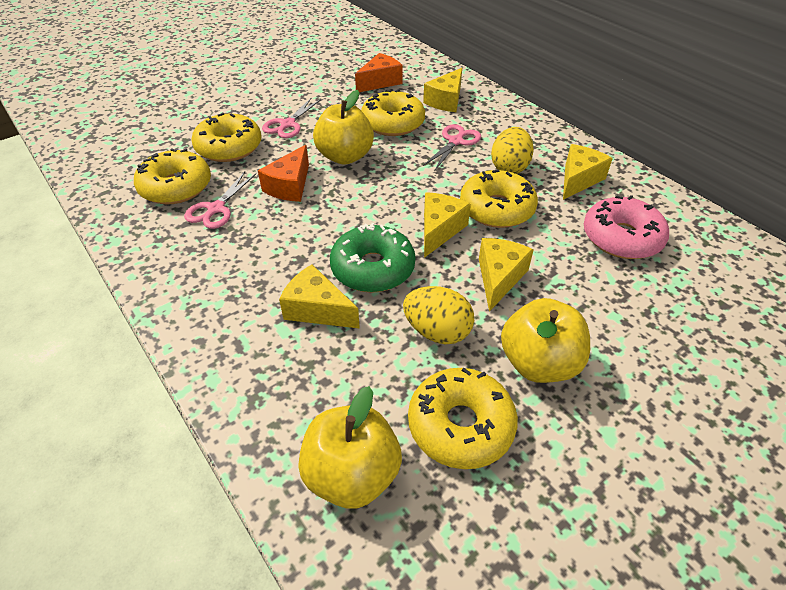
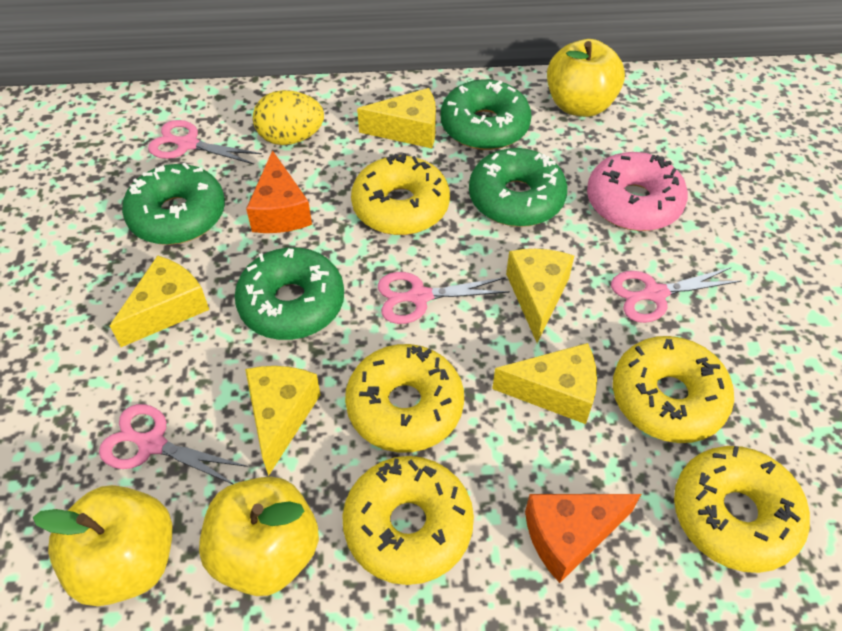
green donut: [330,223,416,293] = 1 -> [122,163,225,245] [235,247,344,340] [441,79,532,150] [469,148,567,227] = 4
pink scissors: [184,172,256,229] [262,98,321,138] [423,124,481,170] = 3 -> [99,404,248,484] [148,120,262,164] [377,272,510,324] [611,267,742,323] = 4
yellow egg: [403,286,474,344] [491,127,534,174] = 2 -> [253,90,324,145] = 1

